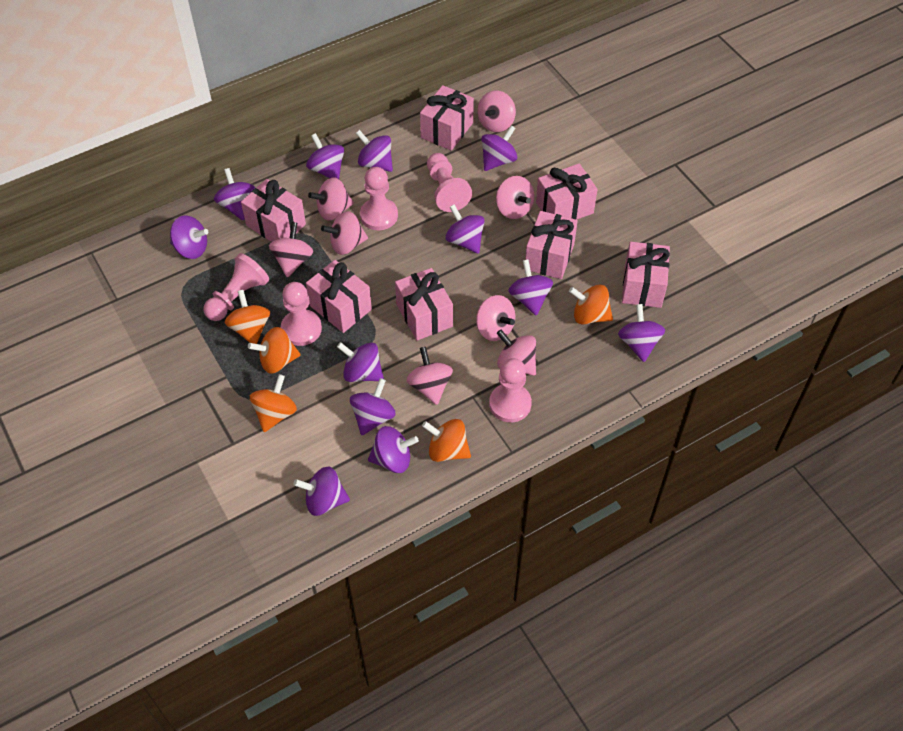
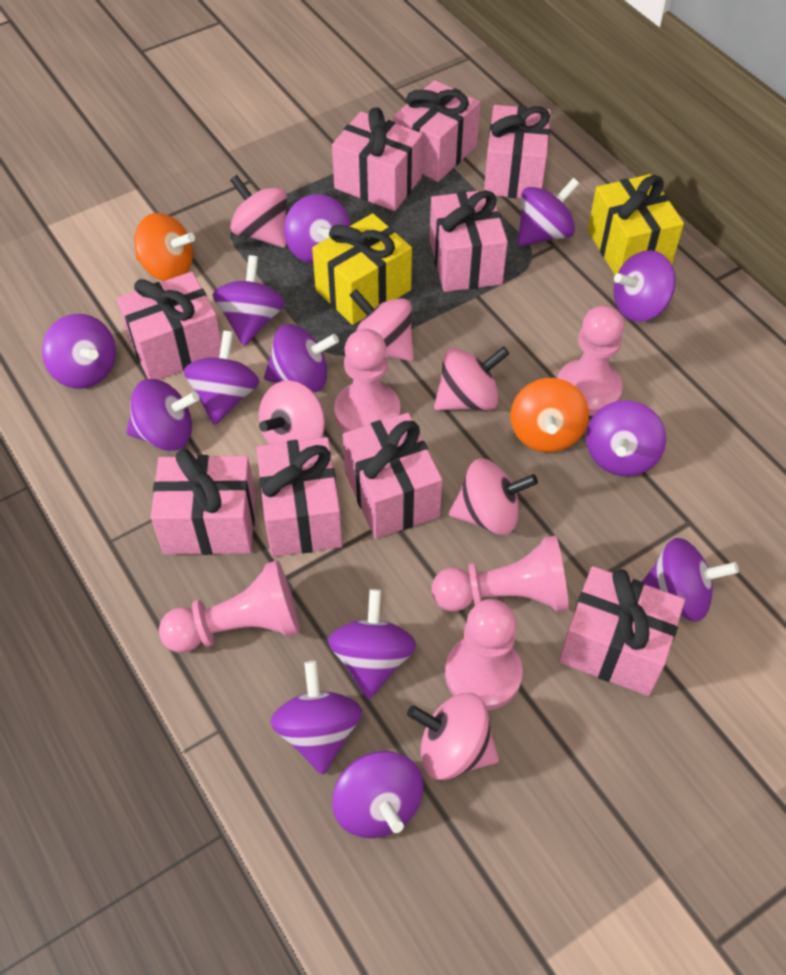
orange spinning top: [225,290,270,344] [248,327,301,374] [250,374,297,432] [422,419,471,462] [569,284,613,325] = 5 -> [134,213,195,281] [511,378,589,452] = 2
pink gift: [241,179,306,242] [306,260,372,333] [395,268,453,341] [420,85,474,151] [525,211,578,279] [536,163,598,220] [622,242,670,308] = 7 -> [117,272,221,380] [151,449,255,555] [257,437,343,557] [332,107,423,211] [343,413,442,539] [394,80,480,182] [430,189,508,292] [484,105,551,198] [559,566,685,696] = 9
pink spinning top: [269,222,313,277] [308,178,354,221] [321,211,368,255] [406,347,453,405] [476,295,515,341] [478,91,516,132] [496,176,534,219] [497,330,536,376] = 8 -> [230,175,287,248] [259,380,325,444] [349,289,414,361] [407,693,499,780] [434,346,509,411] [449,458,538,535] = 6
purple spinning top: [170,215,208,259] [214,168,255,221] [294,467,350,516] [306,133,344,179] [337,342,384,382] [350,378,396,435] [356,130,393,172] [368,426,419,473] [445,204,485,254] [481,125,517,171] [508,260,553,316] [618,304,665,362] = 12 -> [42,314,116,389] [127,379,199,451] [184,331,259,425] [213,255,285,346] [264,324,339,392] [270,661,362,775] [284,194,351,264] [328,589,416,699] [332,751,423,838] [518,178,580,246] [586,400,666,476] [613,250,676,322] [642,538,739,622] = 13
yellow gift: none = 0 -> [312,214,412,325] [588,174,684,275] = 2

